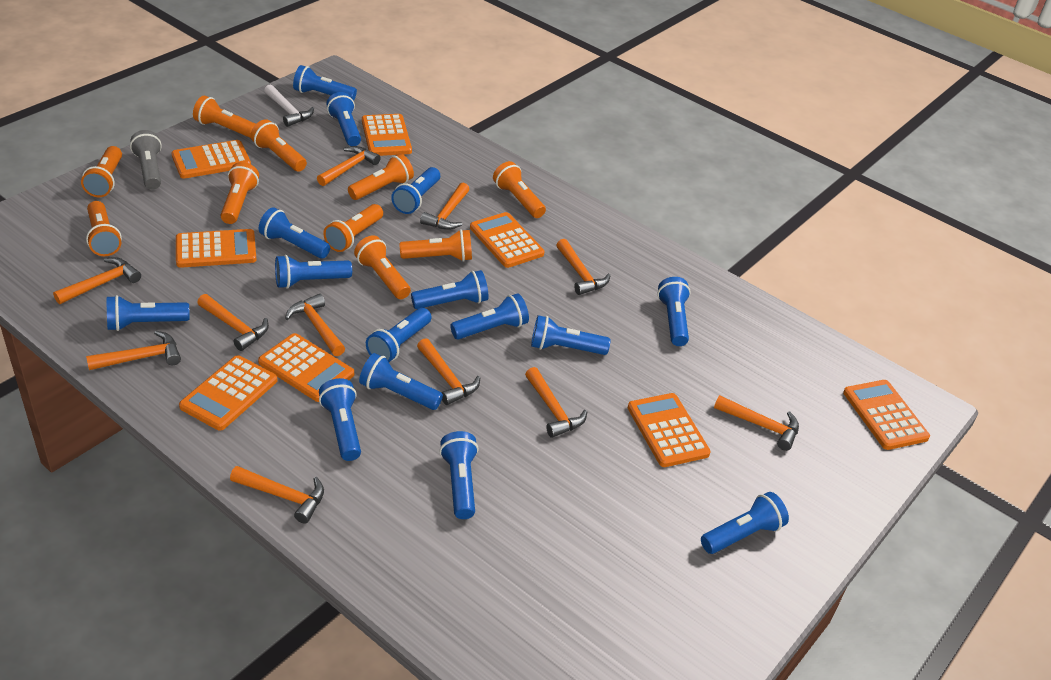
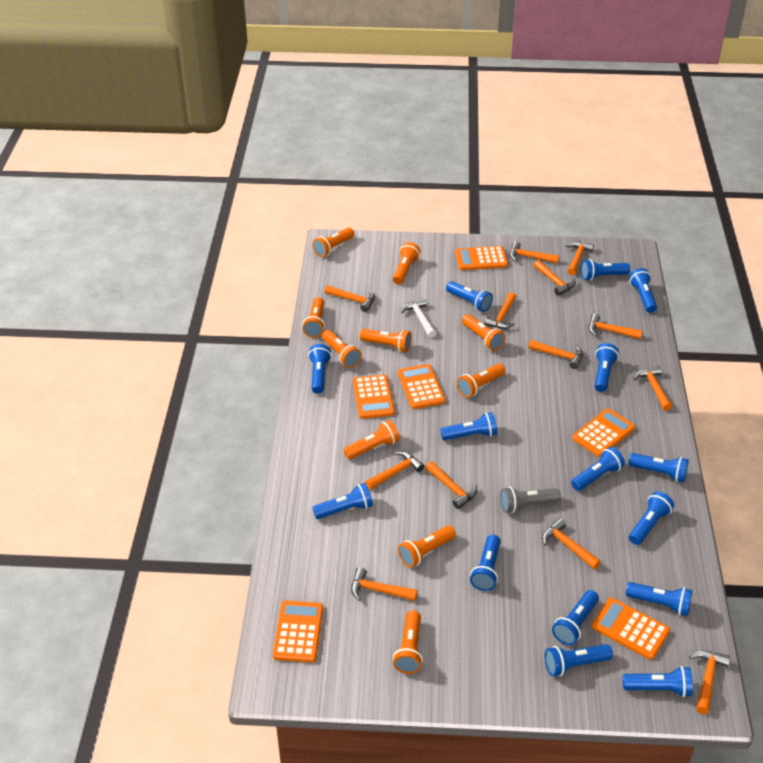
orange calculator: [171,140,251,179] [176,229,257,268] [179,355,277,431] [258,333,354,402] [362,114,412,156] [470,212,544,268] [628,393,711,467] [843,380,930,450] = 8 -> [273,601,323,663] [353,375,395,419] [398,364,446,409] [455,246,508,270] [572,409,635,457] [592,598,670,660] = 6
orange hammer: [53,257,141,304] [86,331,181,370] [197,294,269,351] [230,466,324,524] [285,294,345,356] [317,146,381,186] [417,338,480,405] [420,183,470,230] [525,367,587,438] [556,239,611,295] [714,395,799,451] = 11 -> [325,285,375,312] [351,567,418,601] [365,451,424,490] [426,461,477,509] [484,292,516,329] [510,241,559,263] [528,340,583,369] [534,260,576,296] [542,518,601,569] [566,241,594,275] [589,313,643,339] [634,366,672,411] [689,650,730,714] = 13

